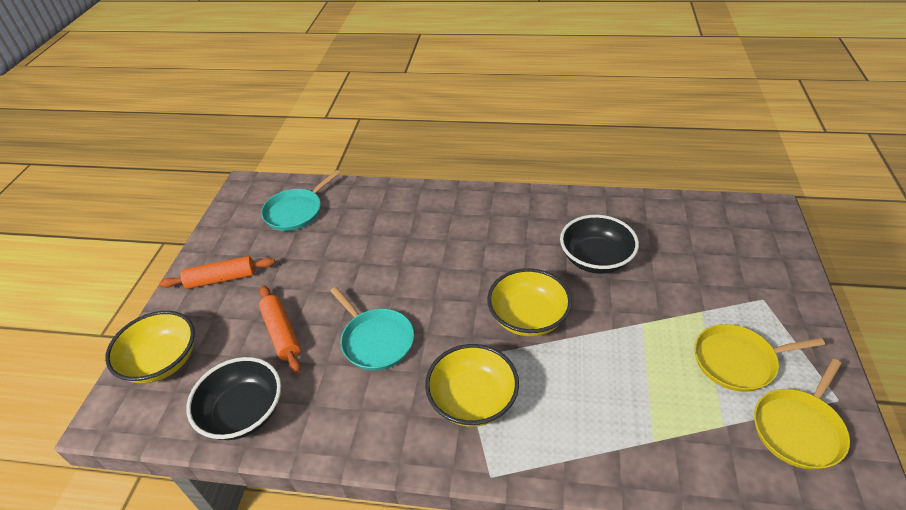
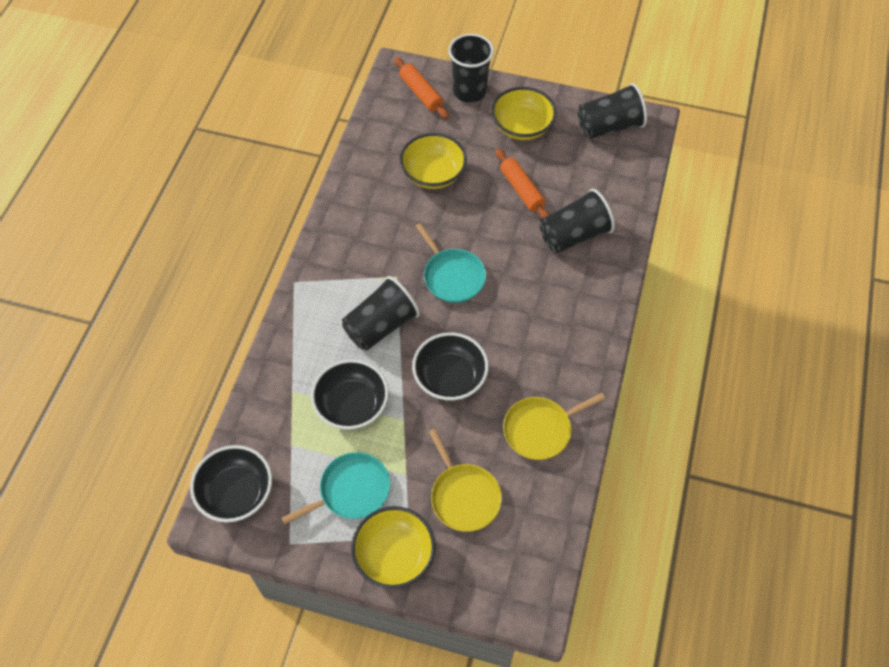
black bowl: [186,357,281,440] [560,215,639,274] = 2 -> [190,445,272,522] [311,359,389,430] [412,333,489,401] = 3
black cup: none = 0 -> [342,276,420,351] [448,34,494,103] [540,189,615,253] [578,83,647,139] = 4

